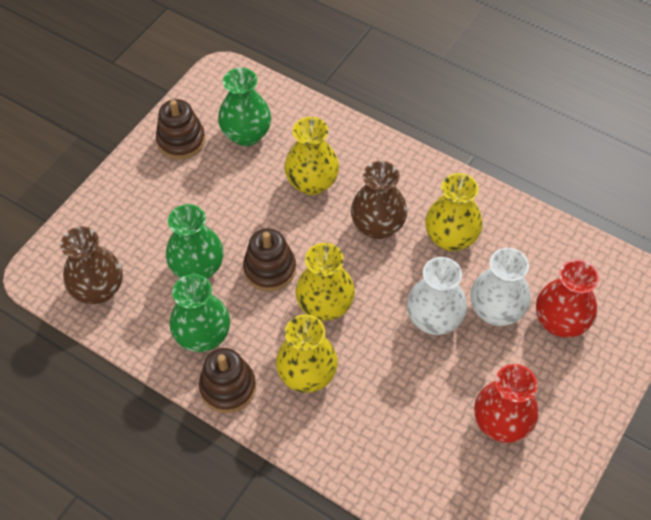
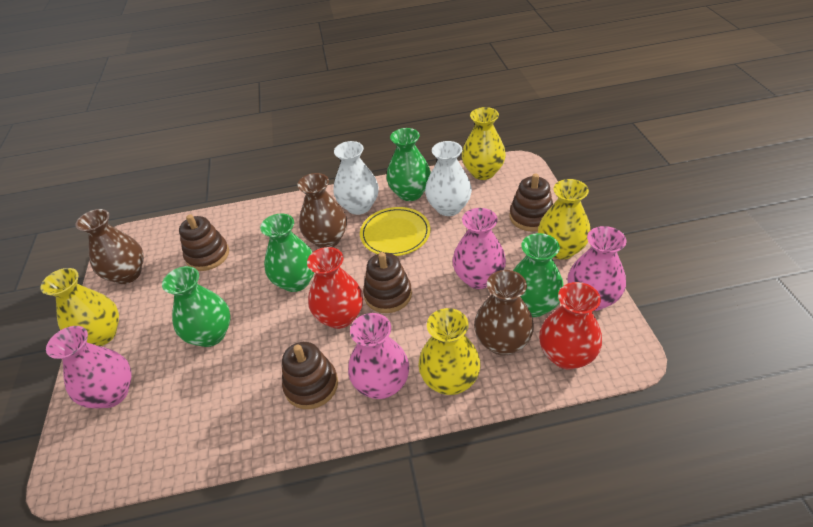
brown stacking toy: [156,99,205,160] [199,348,256,413] [243,228,296,291] = 3 -> [179,214,229,271] [282,342,338,409] [363,252,412,313] [509,173,553,232] = 4
brown vase: [60,226,123,304] [351,161,407,239] = 2 -> [76,209,144,284] [297,173,347,248] [474,270,534,356] = 3
green vase: [166,204,224,279] [170,274,230,352] [218,68,271,146] = 3 -> [162,266,231,347] [260,213,315,292] [386,128,431,201] [513,233,564,317] = 4
pink vase: none = 0 -> [46,326,131,408] [348,313,409,399] [452,208,506,289] [568,226,626,311] = 4
yellow plate: none = 0 -> [360,207,430,256] = 1

